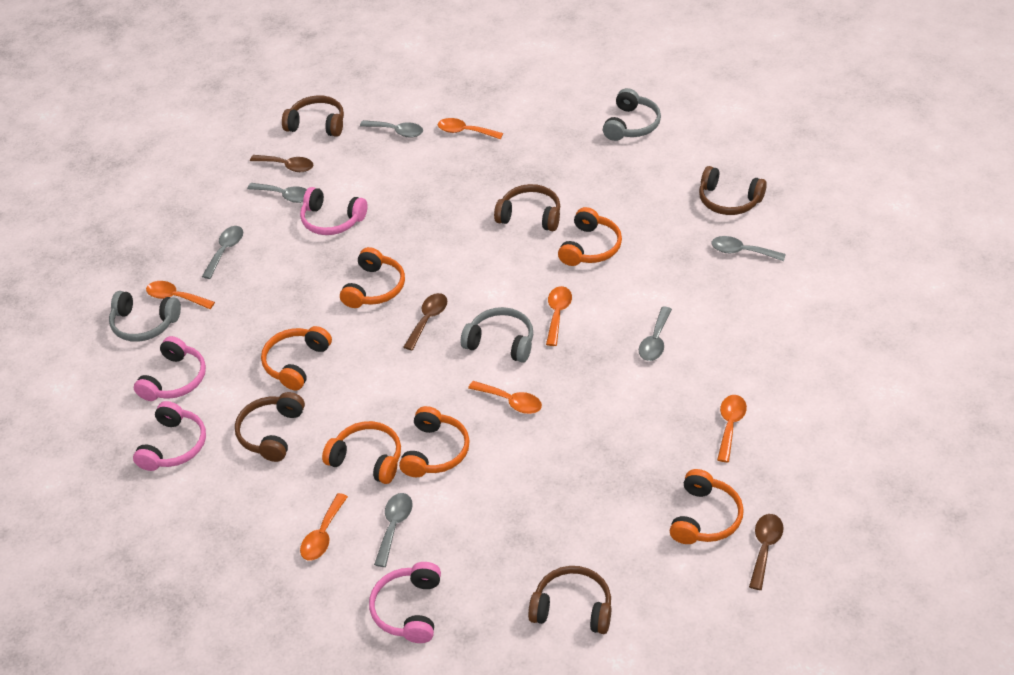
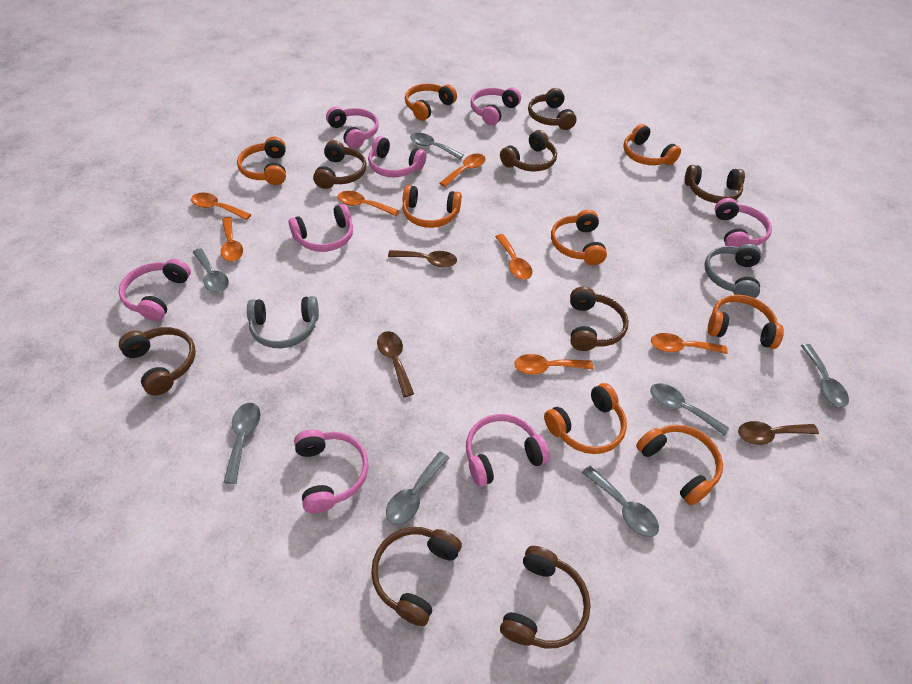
brown headphones: [235,392,305,462] [282,95,344,137] [494,184,560,231] [528,566,611,634] [699,166,767,215] = 5 -> [119,327,196,396] [313,140,367,189] [371,527,462,626] [500,130,557,171] [500,546,591,648] [528,88,577,130] [570,287,629,351] [685,165,745,203] = 8
grey headphones: [109,291,181,342] [461,307,533,363] [603,88,661,141] = 3 -> [247,296,319,349] [704,244,761,298] = 2
grey spoon: [202,226,243,279] [247,183,307,203] [360,120,423,138] [374,493,413,567] [639,307,672,361] [711,236,786,261] = 6 -> [193,248,229,293] [224,403,261,484] [386,452,449,525] [410,133,464,159] [582,465,659,537] [650,384,729,436] [800,344,849,407] = 7
orange headphones: [261,326,332,390] [322,421,401,484] [340,247,405,308] [399,406,470,477] [558,207,622,266] [669,469,744,544] = 6 -> [237,137,286,185] [402,185,462,228] [405,84,457,121] [544,383,627,454] [551,210,607,265] [623,124,681,165] [636,425,723,506] [708,295,784,349] = 8
orange spoon: [146,281,215,309] [300,493,348,561] [438,118,503,140] [468,381,542,414] [546,286,572,346] [717,395,747,462] = 6 -> [191,193,251,220] [220,217,243,262] [337,191,399,216] [439,154,486,187] [495,234,533,280] [514,354,593,375] [651,333,728,354] = 7
pink headphones: [133,401,206,471] [134,336,206,401] [300,187,368,235] [369,562,441,643] = 4 -> [119,259,191,321] [288,204,353,252] [294,429,369,513] [326,107,379,149] [368,136,426,177] [466,414,550,487] [470,87,521,126] [715,198,772,247] = 8

